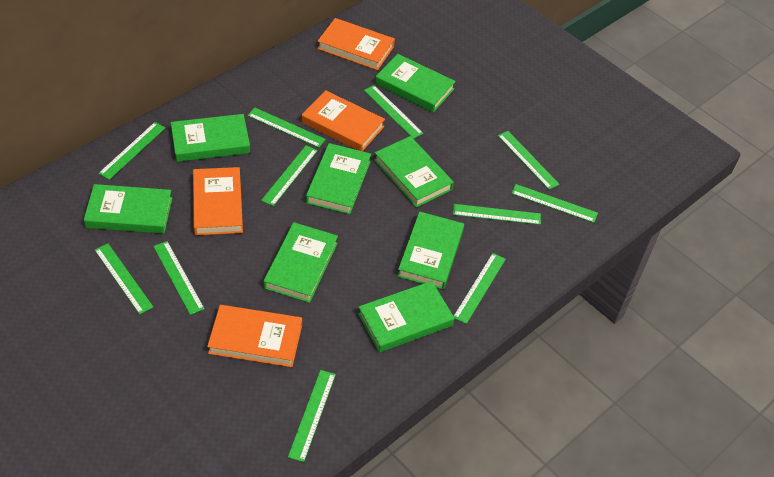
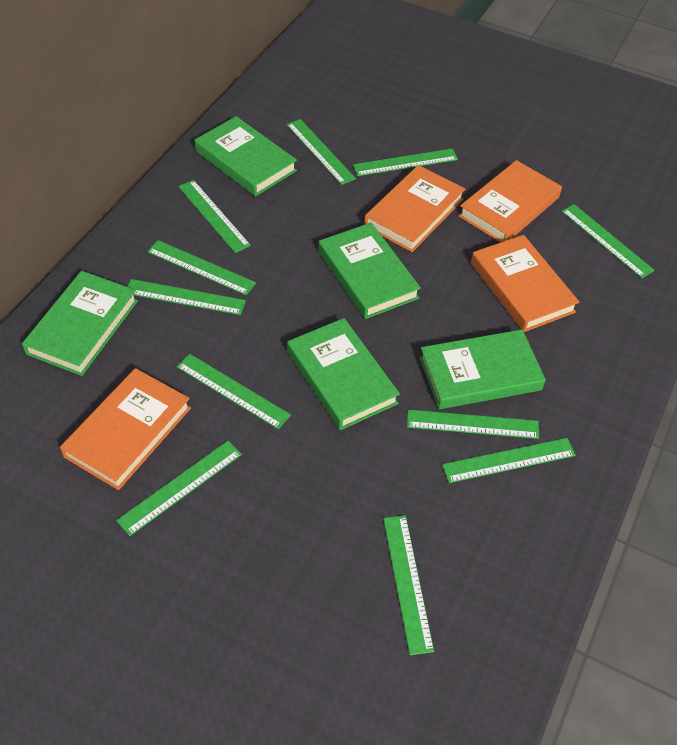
green book: [84,184,172,234] [171,114,250,162] [263,222,338,303] [306,143,371,214] [358,281,454,353] [374,136,454,208] [375,54,456,112] [397,212,464,290] = 8 -> [22,271,138,376] [195,116,297,196] [287,318,400,430] [318,223,421,319] [419,330,546,409] = 5

